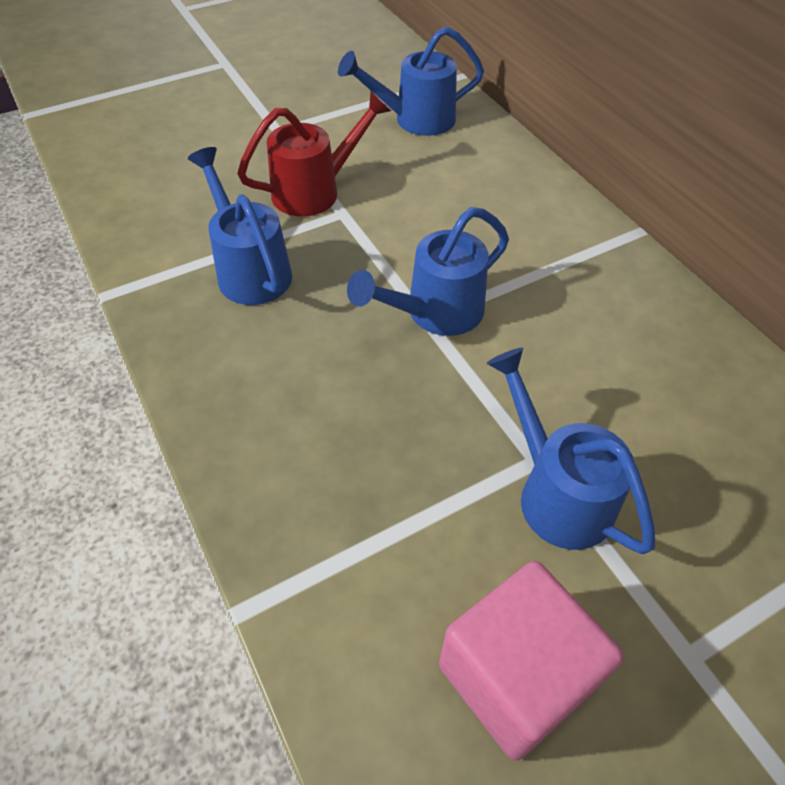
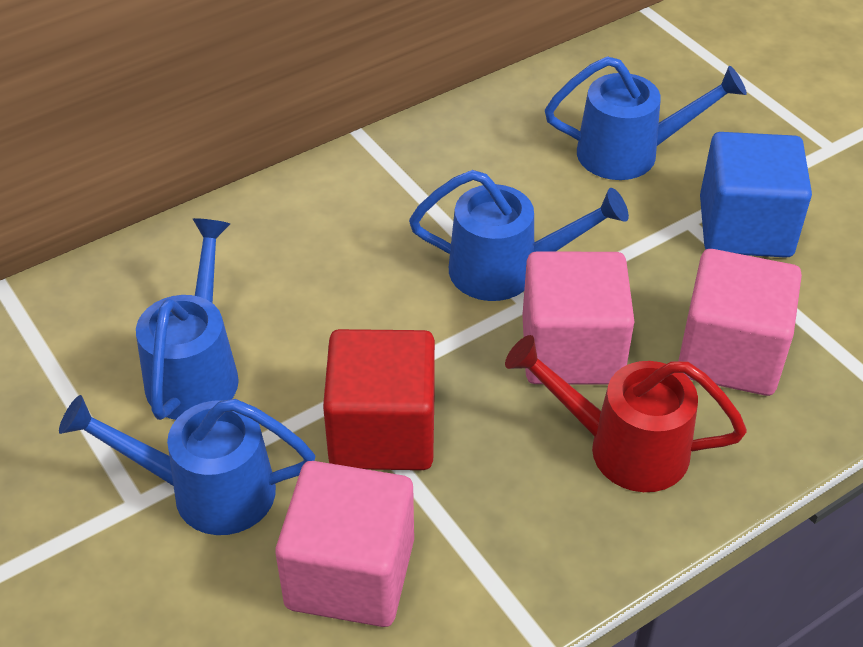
blue cube: none = 0 -> [700,132,812,258] = 1
pink cube: [439,561,624,761] = 1 -> [275,461,414,627] [522,251,635,385] [678,249,802,396] = 3
red cube: none = 0 -> [323,329,435,470] = 1

